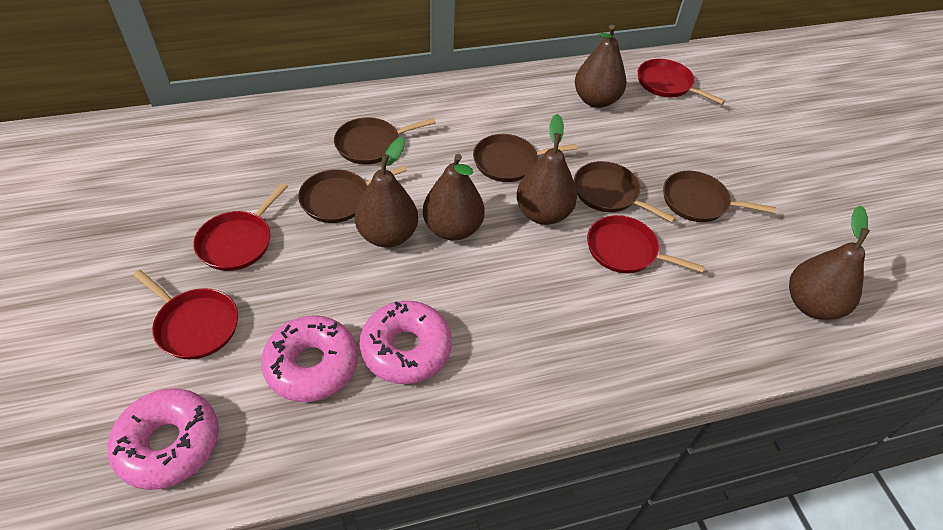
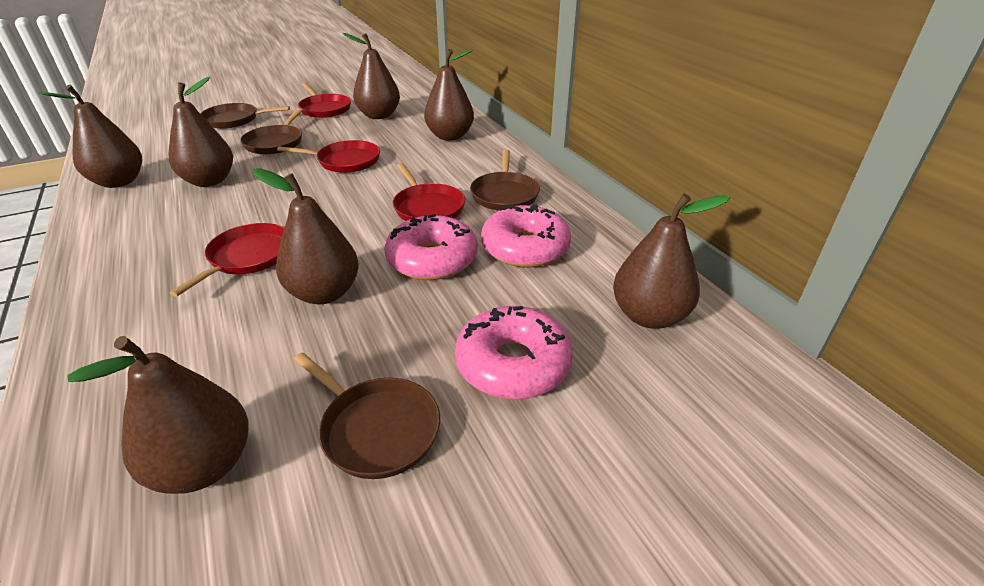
brown pan: [298,165,407,223] [334,117,436,164] [473,134,577,182] [574,161,676,222] [663,170,776,222] = 5 -> [200,103,290,129] [240,108,303,155] [294,353,440,479] [470,150,540,210] = 4
brown pear: [355,137,418,248] [423,154,485,241] [516,114,577,225] [575,25,626,108] [789,205,870,320] = 5 -> [38,85,142,188] [67,336,249,494] [169,77,233,187] [253,168,359,304] [342,33,400,119] [424,49,474,141] [613,193,730,329] = 7

